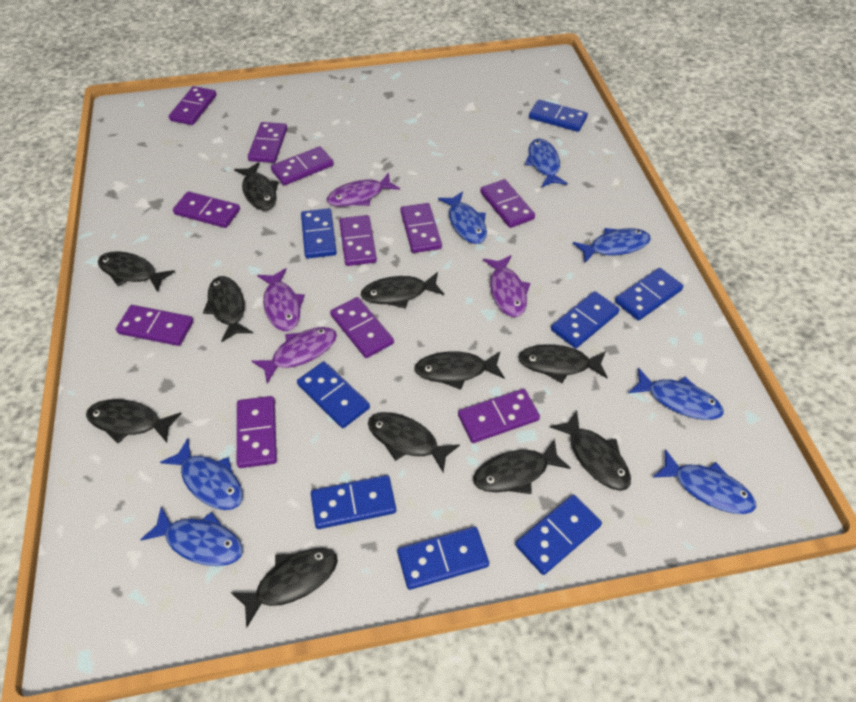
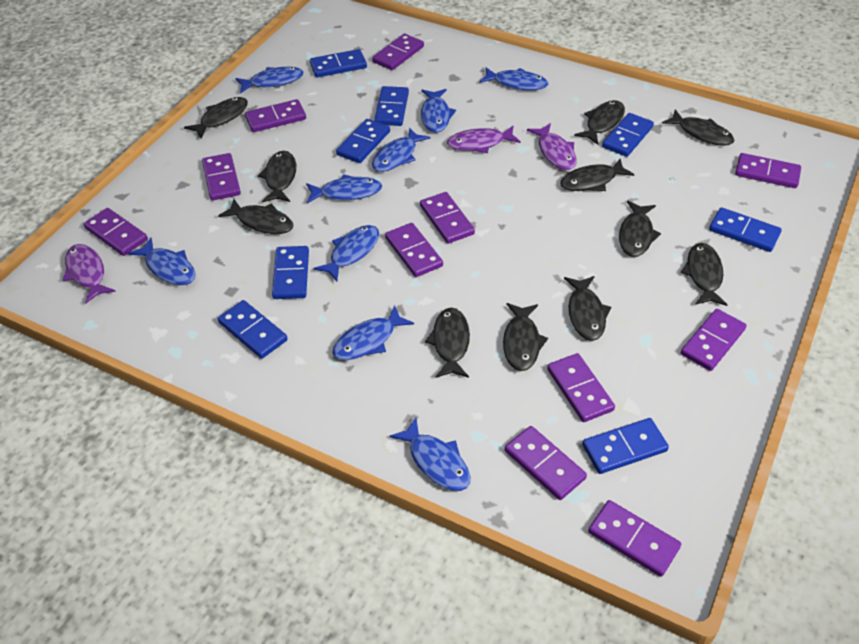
blue fish: [140,507,243,566] [160,438,243,510] [438,191,487,244] [525,139,568,187] [573,228,651,262] [629,368,724,420] [652,449,756,514] = 7 -> [128,238,196,285] [235,67,303,93] [306,174,382,203] [313,225,379,281] [332,305,414,360] [372,127,431,172] [389,418,470,491] [421,89,456,133] [479,67,548,90] = 9
purple fish: [252,327,337,383] [257,268,305,331] [327,173,400,207] [483,255,530,317] = 4 -> [63,244,116,303] [447,125,521,153] [527,123,577,170] = 3

